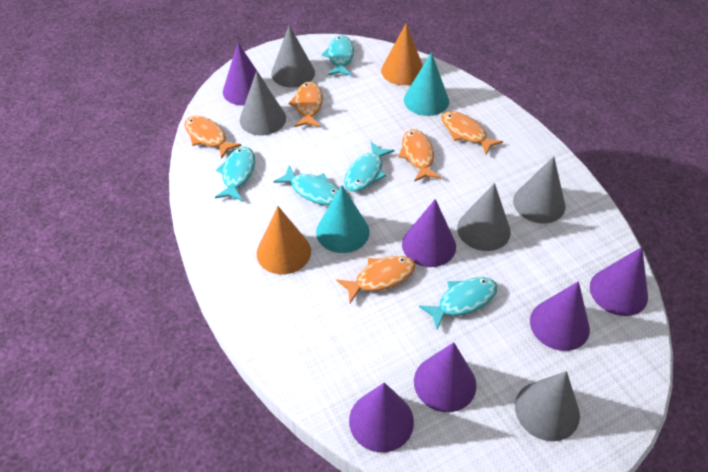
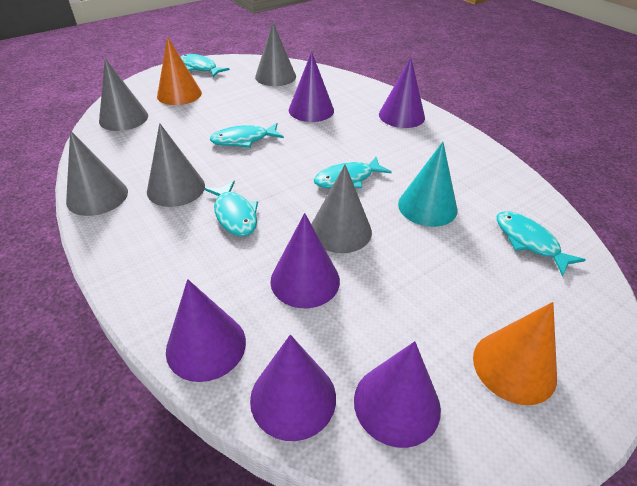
orange fish: [184,116,242,159] [288,81,323,127] [336,256,416,303] [398,129,441,182] [442,111,503,155] = 5 -> none = 0
turquoise cone: [316,185,369,253] [404,52,449,116] = 2 -> [398,142,457,227] = 1

